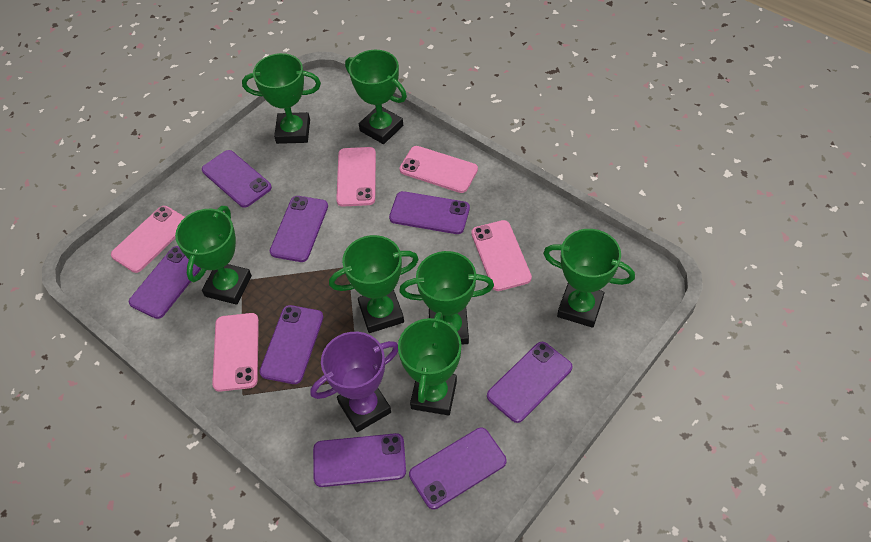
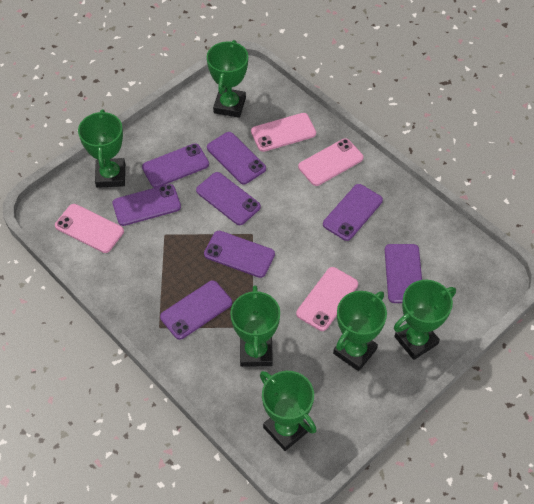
green trophy: [175,206,252,305] [242,53,321,144] [329,235,419,333] [345,50,407,144] [398,312,461,415] [399,251,494,345] [543,229,635,328] = 7 -> [78,110,125,188] [207,40,248,118] [230,285,280,367] [260,371,317,451] [333,291,387,371] [394,280,456,360] = 6
pink phone: [111,206,185,273] [212,313,259,392] [336,147,376,207] [399,146,478,193] [471,220,532,291] = 5 -> [55,204,124,253] [251,113,316,152] [296,267,358,331] [298,138,364,186] = 4
purple trophy: [310,332,398,432] = 1 -> none = 0

